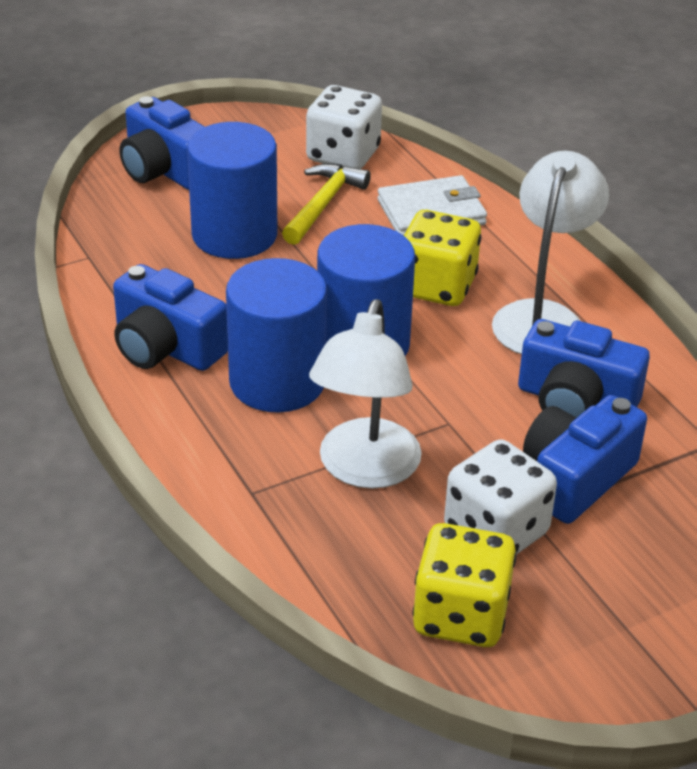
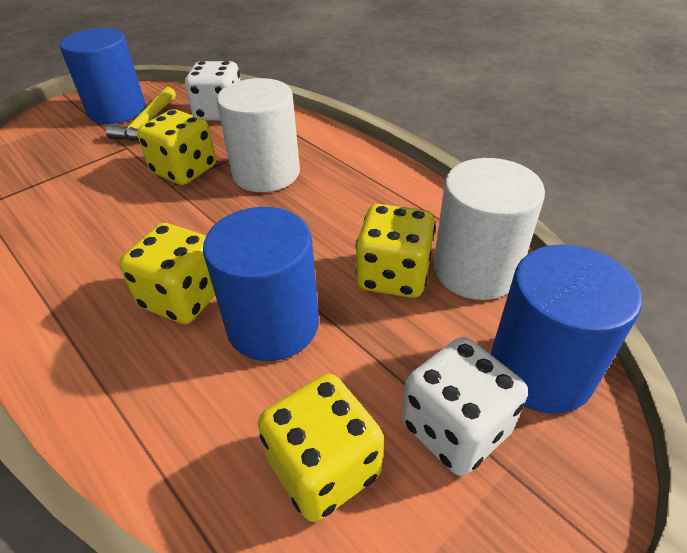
blue camera: [113,264,228,371] [119,96,205,190] [518,319,650,417] [523,395,647,524] = 4 -> none = 0
white cylinder: none = 0 -> [217,78,300,192] [434,158,545,300] = 2
white lamp: [309,299,422,489] [492,151,609,354] = 2 -> none = 0
white wallet: [378,175,487,235] = 1 -> none = 0
yellow dice: [404,210,481,306] [412,523,516,647] = 2 -> [119,223,215,324] [137,109,216,185] [258,374,384,522] [355,204,435,298] = 4

